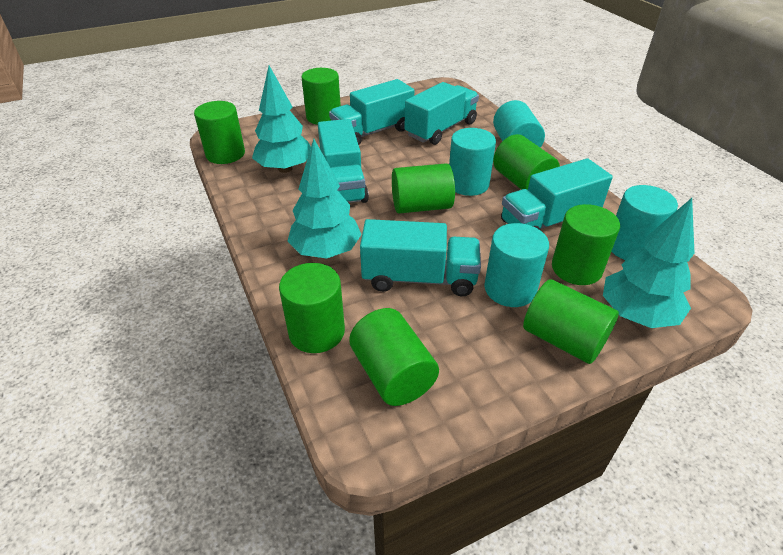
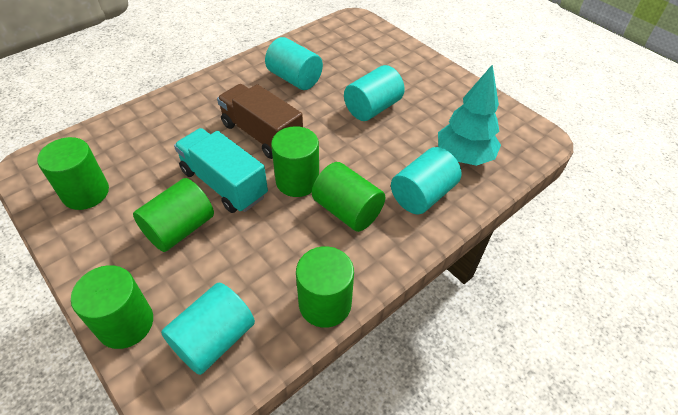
brown truck: none = 0 -> [217,84,303,159] = 1
green cylinder: [194,101,245,164] [279,263,345,353] [301,68,341,125] [349,308,439,406] [392,163,455,214] [493,134,560,190] [523,279,619,364] [552,204,620,285] = 8 -> [37,137,109,210] [71,265,153,349] [133,178,214,252] [271,126,319,197] [296,246,354,328] [312,162,386,232] = 6
turquoise tree: [252,66,311,173] [287,139,362,258] [603,198,694,328] = 3 -> [438,64,501,166] = 1
turquoise truck: [318,119,369,203] [329,79,414,145] [360,219,481,296] [405,82,479,145] [501,158,613,230] = 5 -> [174,128,268,213] = 1

